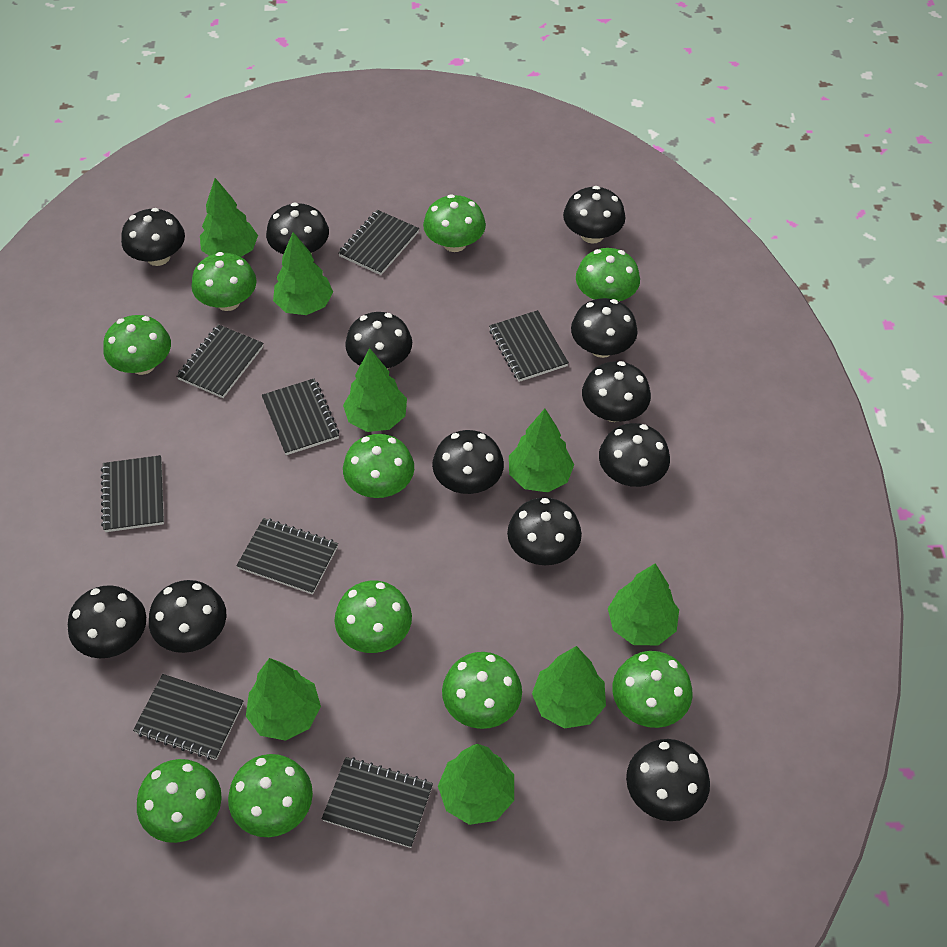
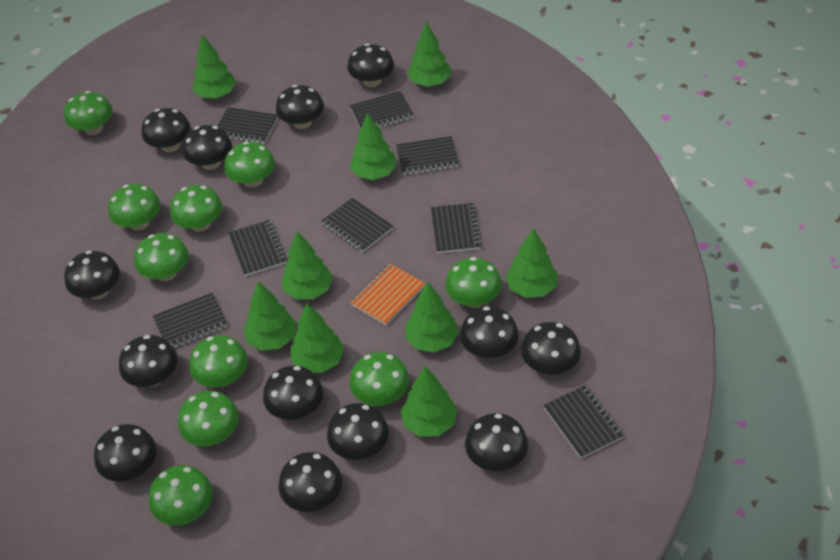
black mushroom: [68,585,146,658] [121,208,185,266] [149,580,226,653] [266,202,329,254] [345,312,412,369] [432,430,504,494] [507,497,582,565] [563,186,625,244] [571,298,638,358] [582,361,651,422] [599,423,670,487] [626,739,710,821] = 12 -> [65,251,120,300] [94,424,157,482] [119,335,177,387] [142,108,191,152] [182,125,232,170] [263,366,323,420] [276,85,324,129] [278,452,342,512] [327,403,389,460] [347,43,394,87] [460,306,518,358] [465,413,528,471] [521,322,581,374] = 13
green tree: [200,178,258,257] [246,658,321,741] [273,232,333,315] [343,348,407,432] [438,744,514,825] [509,409,574,492] [532,646,606,729] [608,563,679,645] = 8 -> [193,35,236,98] [244,281,297,351] [282,231,333,299] [291,303,344,373] [350,113,397,180] [401,366,458,437] [405,282,459,352] [407,22,451,87] [505,228,557,298] = 9
orange notebook: none = 0 -> [350,264,425,325] = 1

